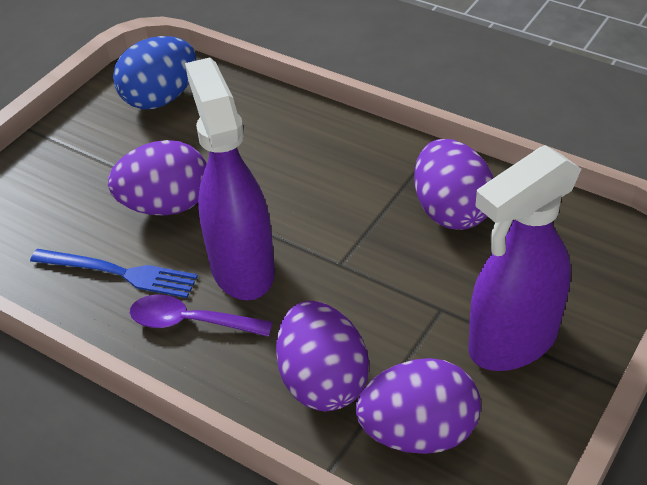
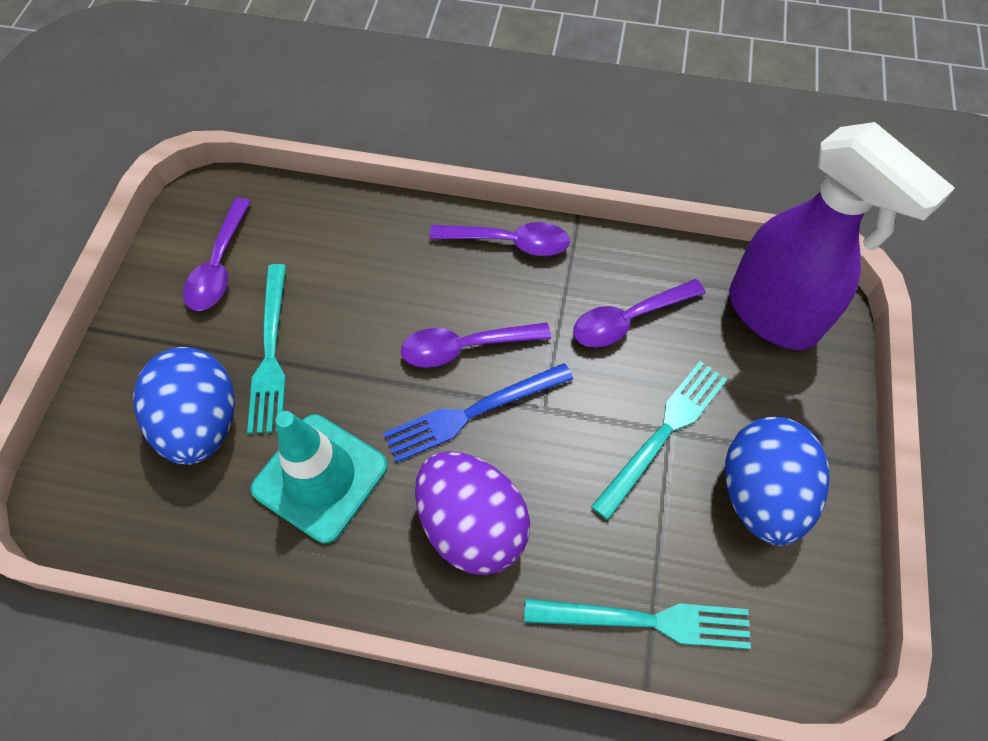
blue egg: [113,36,196,110] = 1 -> [133,347,235,465] [725,417,830,545] = 2
purple egg: [108,140,207,216] [276,301,369,411] [356,358,481,454] [414,139,493,230] = 4 -> [415,451,530,575] = 1
purple spoon: [130,295,273,337] = 1 -> [183,198,251,311] [401,322,551,368] [429,222,570,256] [573,279,706,348] = 4
purple spray bottle: [185,57,275,300] [468,145,581,371] = 2 -> [729,122,955,350] = 1
turquoise fork: none = 0 -> [247,264,286,434] [524,599,751,649] [591,361,727,520] = 3
turquoise traffic cone: none = 0 -> [251,411,388,543] = 1

